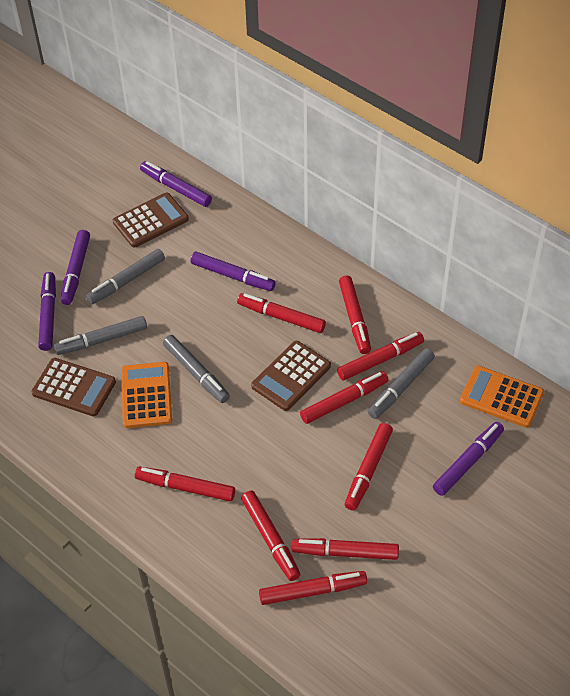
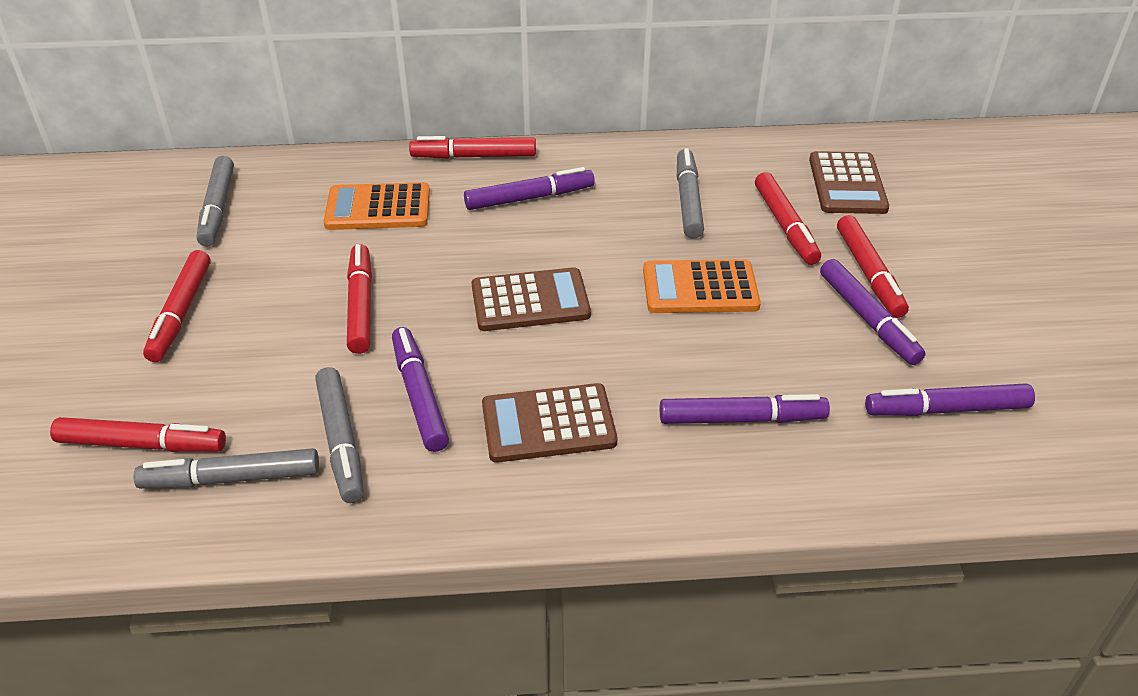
red marker: [135,467,235,501] [237,293,326,333] [241,490,300,581] [259,571,367,605] [292,538,399,560] [300,371,389,424] [337,332,424,380] [339,276,371,354] [345,423,393,511] = 9 -> [50,417,226,452] [143,250,211,362] [347,244,372,354] [409,136,536,159] [755,172,821,265] [837,215,909,318] = 6

